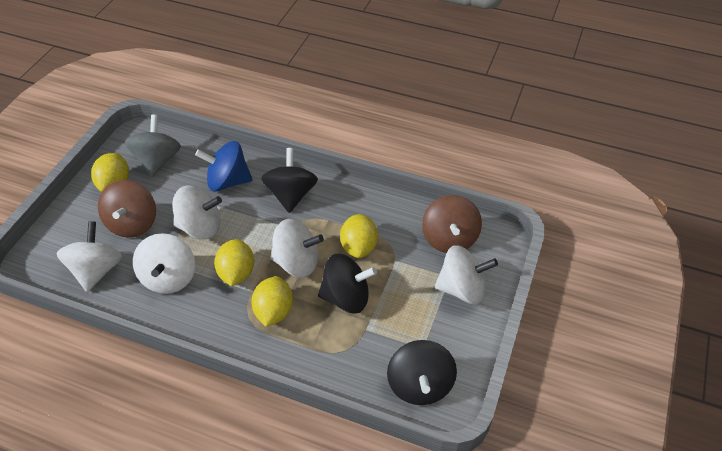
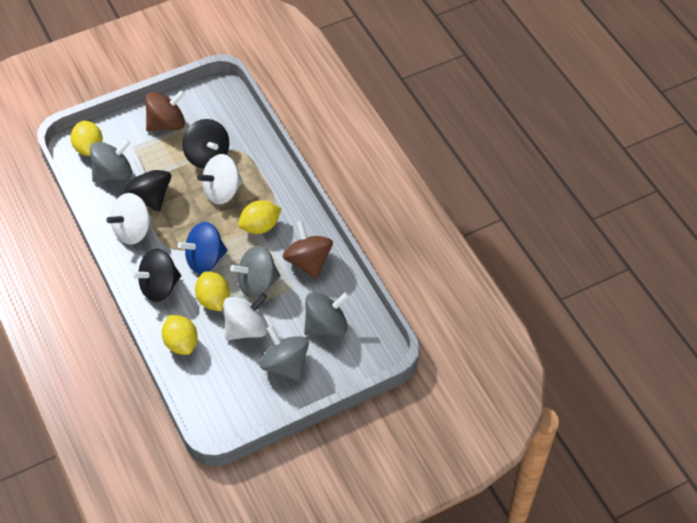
grey spinning top: [125,114,181,177] = 1 -> [90,139,132,182] [230,246,280,298] [260,326,309,382] [304,292,350,336] = 4
white spinning top: [56,221,122,292] [133,233,195,294] [172,185,222,240] [270,219,324,277] [434,245,498,304] = 5 -> [107,193,152,245] [197,154,243,205] [223,293,268,340] = 3

